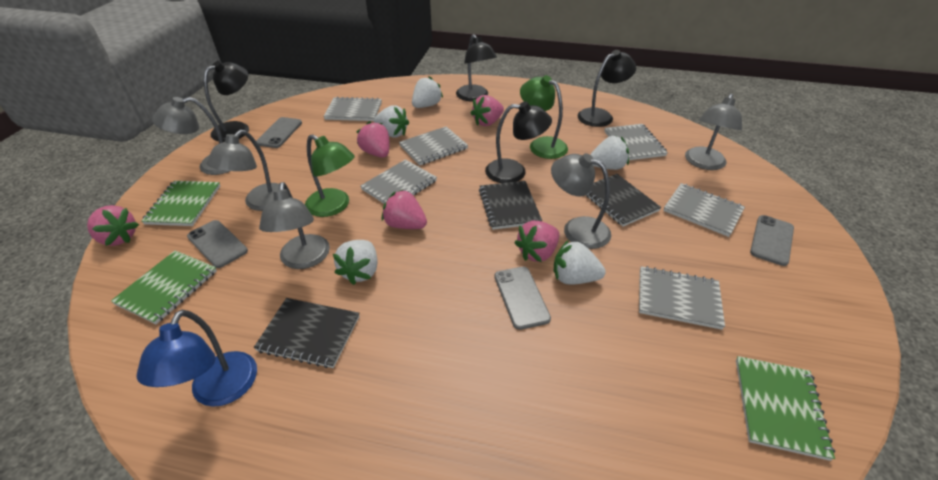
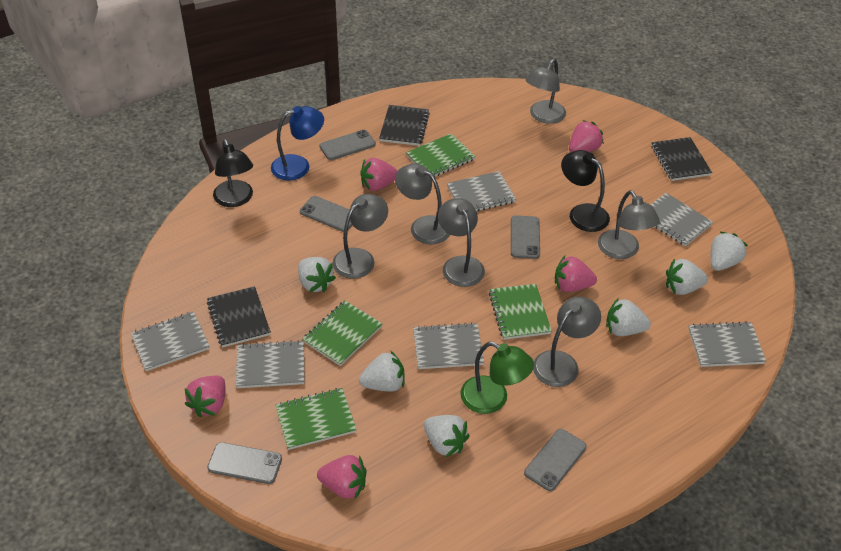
black lamp: [204,61,249,142] [456,34,497,101] [485,102,552,183] [577,50,636,127] = 4 -> [213,139,253,207] [561,150,610,232] = 2
green lamp: [305,134,355,217] [520,75,568,159] = 2 -> [460,342,534,414] = 1
green notebook: [111,250,217,324] [141,181,220,226] [736,356,835,461] = 3 -> [275,388,357,450] [302,301,383,366] [406,133,476,177] [489,284,552,340] = 4
grey lamp: [152,97,230,175] [207,130,279,211] [259,182,330,269] [551,153,611,249] [685,94,742,170] = 5 -> [332,194,388,279] [395,163,450,244] [438,198,485,287] [526,59,566,124] [533,297,601,387] [598,190,660,259] = 6
grey phone: [187,220,248,268] [256,117,302,148] [494,267,551,330] [750,215,794,266] = 4 -> [207,442,282,484] [300,196,352,232] [319,130,376,160] [511,215,540,259] [524,429,587,491] = 5
white strawberry: [333,240,378,285] [374,105,409,137] [412,76,443,108] [554,240,606,285] [590,136,629,170] = 5 -> [298,257,336,292] [359,351,405,392] [424,415,470,457] [606,298,651,336] [666,258,708,295] [710,232,748,271] = 6

